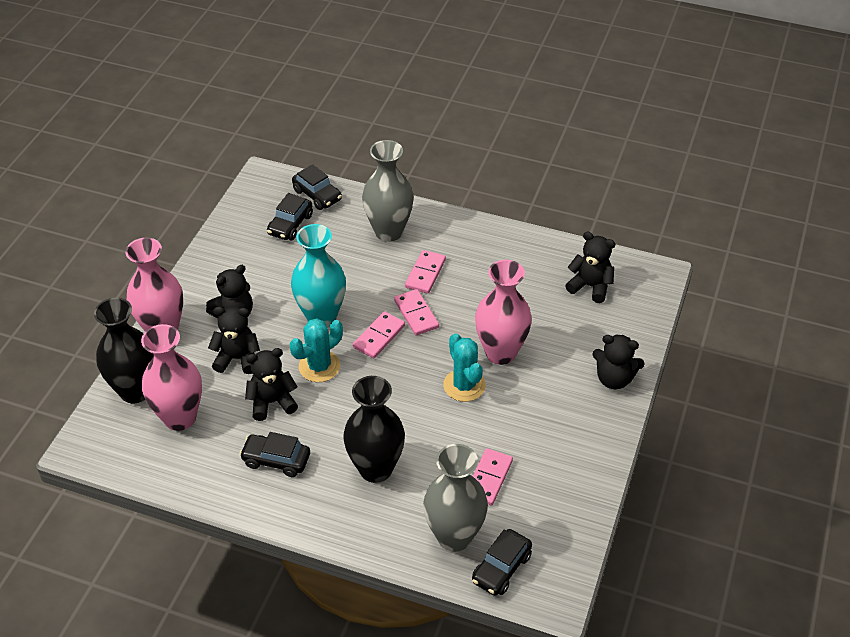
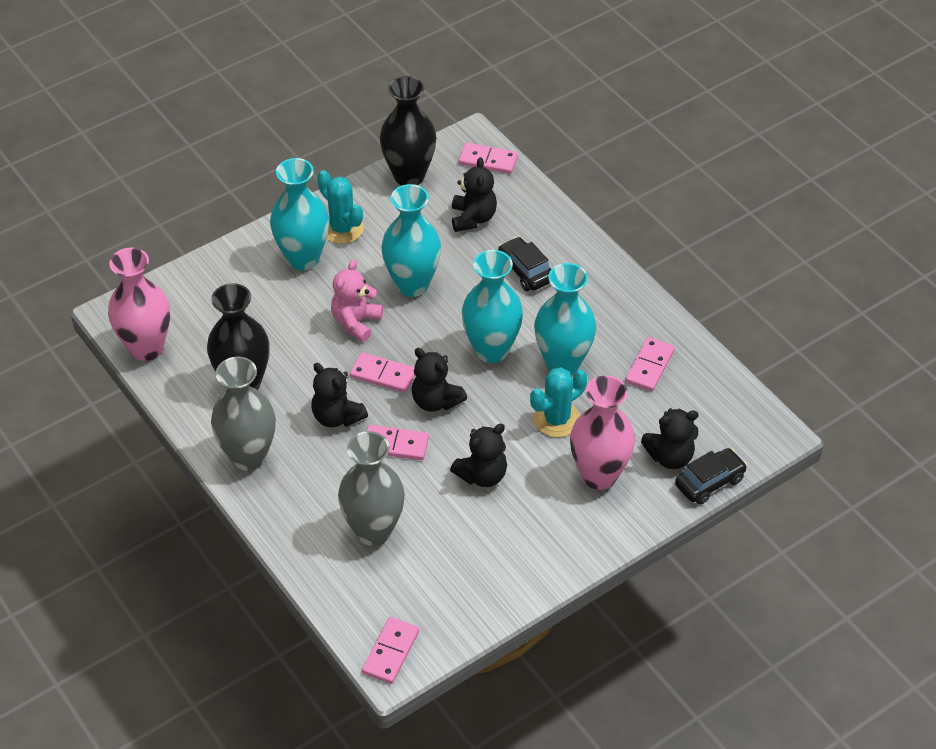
black car: [239,432,310,477] [267,193,313,240] [292,164,342,210] [472,529,532,596] = 4 -> [498,237,551,291] [675,448,747,505] = 2
pink domino: [353,311,405,358] [394,289,439,335] [405,250,446,294] [473,448,513,505] = 4 -> [350,352,415,393] [362,617,419,684] [366,425,429,460] [458,142,518,174] [625,337,675,391] = 5
pink teddy bear: none = 0 -> [331,260,383,342] = 1
pink vase: [125,238,183,332] [141,324,202,431] [475,260,532,365] = 3 -> [108,248,170,361] [570,375,635,490] = 2
turquoise vase: [291,224,346,327] = 1 -> [270,158,329,270] [381,184,441,297] [461,250,523,363] [534,263,596,375] = 4

